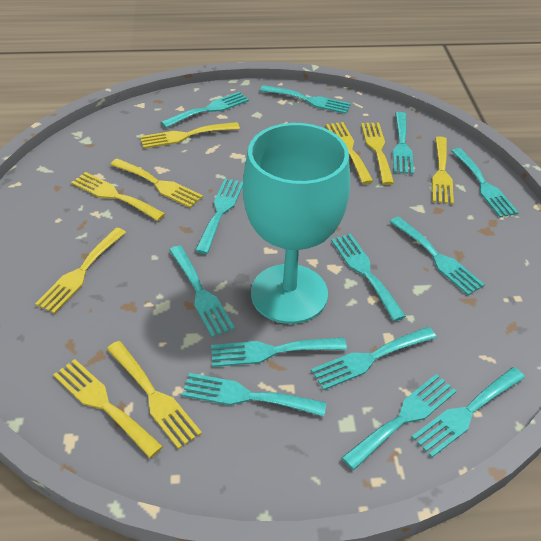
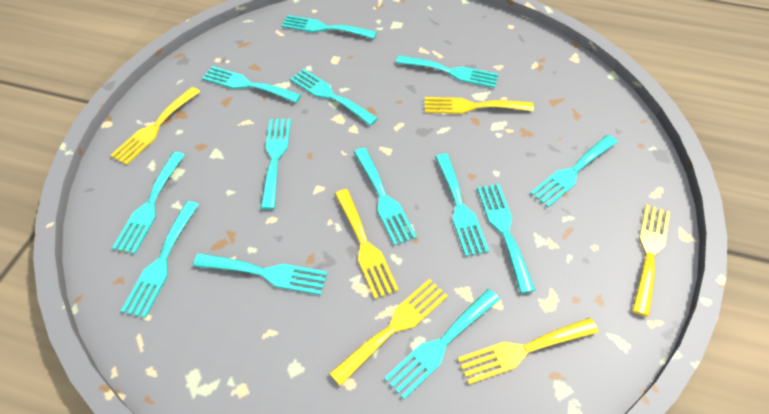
turquoise goblet: [243,123,350,324] = 1 -> none = 0
yellow fork: [35,227,126,314] [53,359,163,458] [71,172,166,221] [107,341,202,449] [110,158,203,208] [140,122,240,148] [326,122,373,184] [361,123,394,185] [432,136,454,204] = 9 -> [110,87,200,165] [329,279,448,386] [335,189,399,299] [425,97,534,114] [457,318,598,384] [632,204,670,317] = 6

